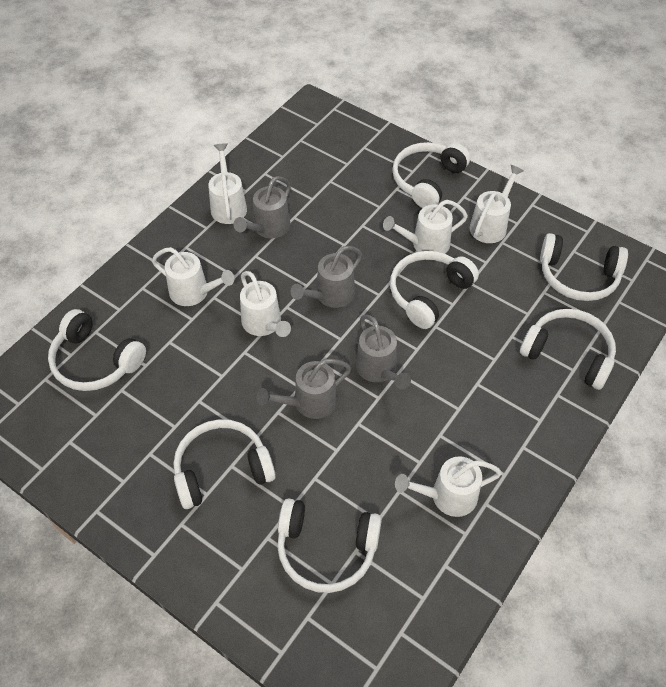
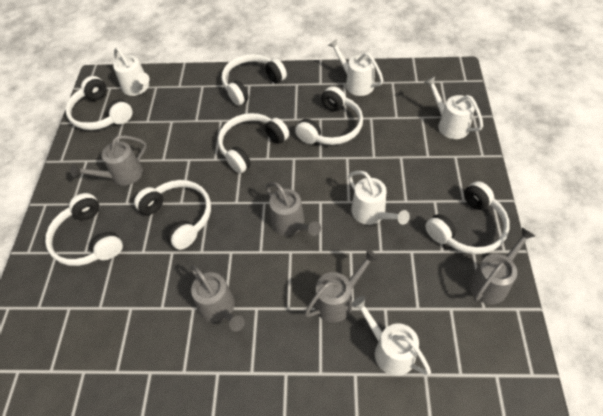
grey watering can: [234,176,291,238] [256,359,352,419] [291,246,362,308] [356,315,411,389] = 4 -> [70,135,147,186] [190,265,245,332] [266,182,321,236] [304,249,379,323] [469,228,535,304] = 5
white watering can: [152,247,234,306] [208,143,247,224] [240,271,291,337] [383,200,468,254] [395,456,502,517] [469,165,524,243] = 6 -> [113,47,150,96] [328,39,383,96] [348,171,410,225] [351,296,431,376] [424,76,483,139] = 5

